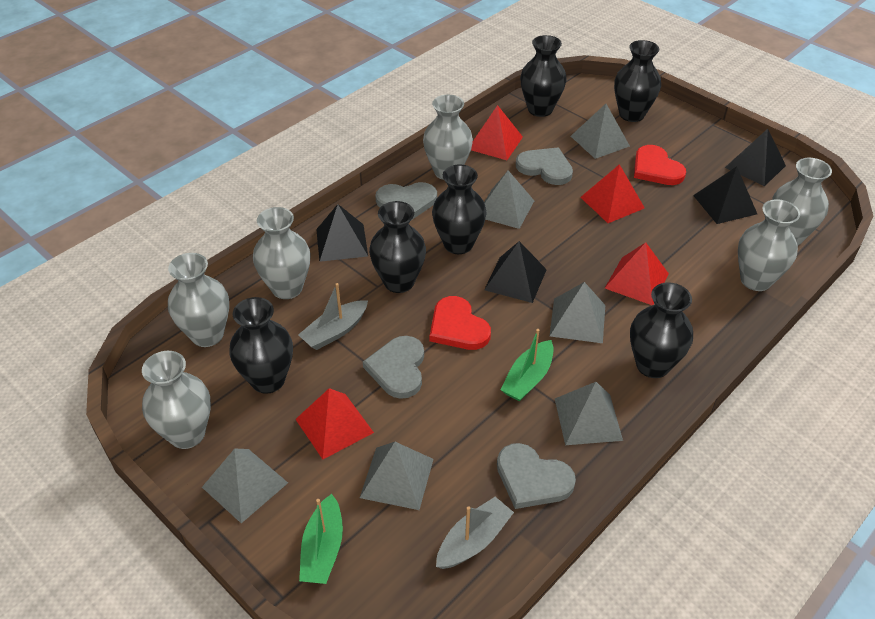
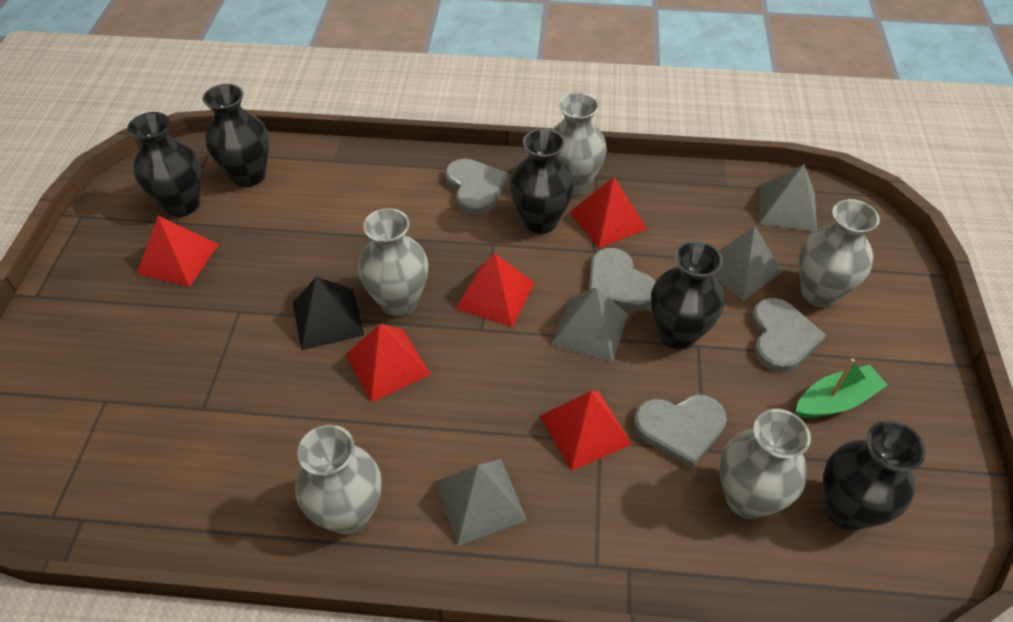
black pyramid: [316,204,368,262] [484,241,547,303] [693,166,757,224] [725,129,786,186] = 4 -> [293,277,364,350] = 1
black vase: [229,297,293,394] [369,201,426,293] [432,165,487,254] [520,35,567,117] [614,40,661,122] [630,282,693,378] = 6 -> [127,112,201,217] [203,84,269,187] [510,128,574,234] [651,241,724,349] [823,421,926,531] = 5
green boat: [299,494,343,584] [500,329,554,402] = 2 -> [796,358,887,418] = 1
grey boat: [298,283,368,350] [436,497,514,569] = 2 -> none = 0
grey pyramid: [202,449,288,523] [360,442,434,510] [484,171,534,229] [550,282,605,343] [555,382,623,445] [571,104,630,159] = 6 -> [435,459,527,546] [551,288,629,362] [713,226,782,301] [759,164,817,231] = 4
grey vase: [142,351,211,449] [168,253,229,347] [253,207,311,299] [423,95,473,180] [738,199,800,291] [772,158,832,246] = 6 -> [295,425,382,535] [358,208,429,316] [552,93,607,196] [720,409,811,519] [799,199,880,307] = 5
red heart: [430,296,491,350] [634,145,686,185] = 2 -> none = 0
red pyramid: [296,388,374,459] [471,105,523,160] [580,164,645,223] [605,242,669,305] = 4 -> [137,216,219,287] [346,324,431,402] [456,253,534,327] [540,391,632,471] [570,177,647,248] = 5

